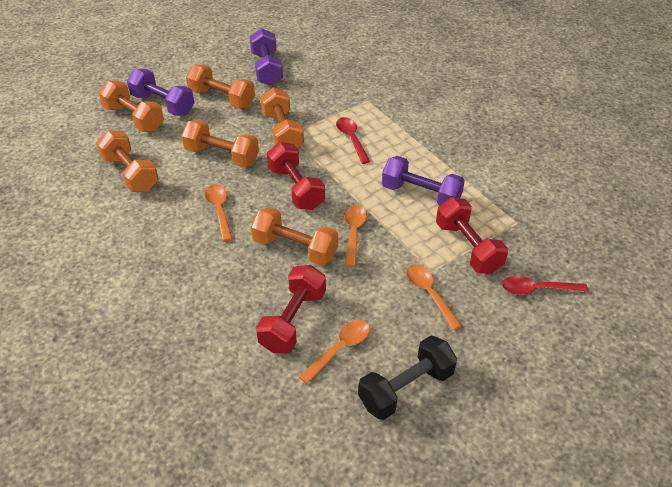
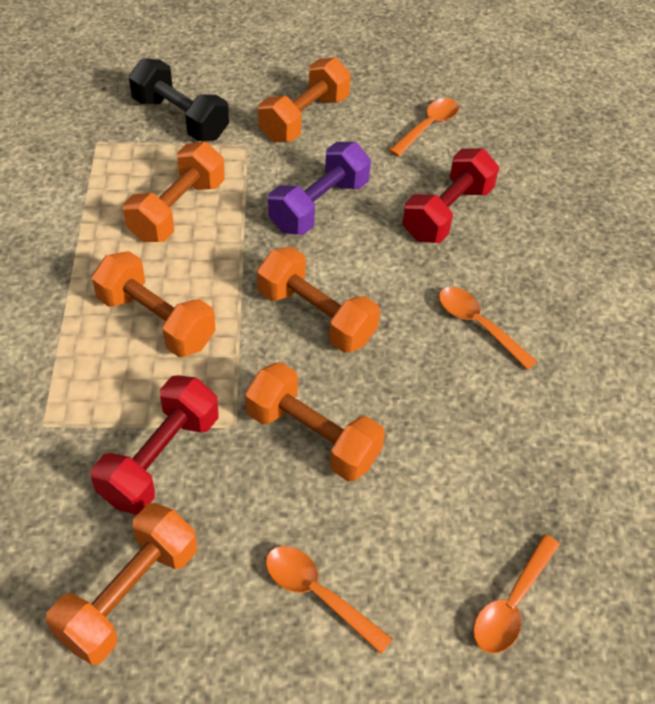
purple dumbbell: [127,69,194,116] [250,28,283,86] [382,156,465,206] = 3 -> [268,142,371,235] = 1
red dumbbell: [256,265,326,353] [267,142,325,210] [436,197,508,274] = 3 -> [91,375,219,515] [402,148,499,243] = 2
red spoon: [336,117,370,164] [502,276,588,295] = 2 -> none = 0

